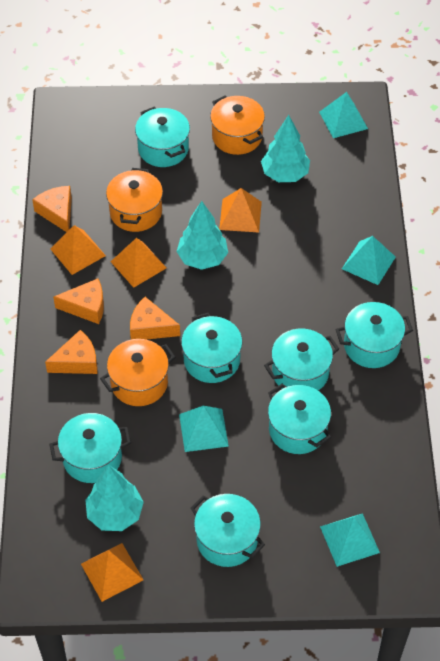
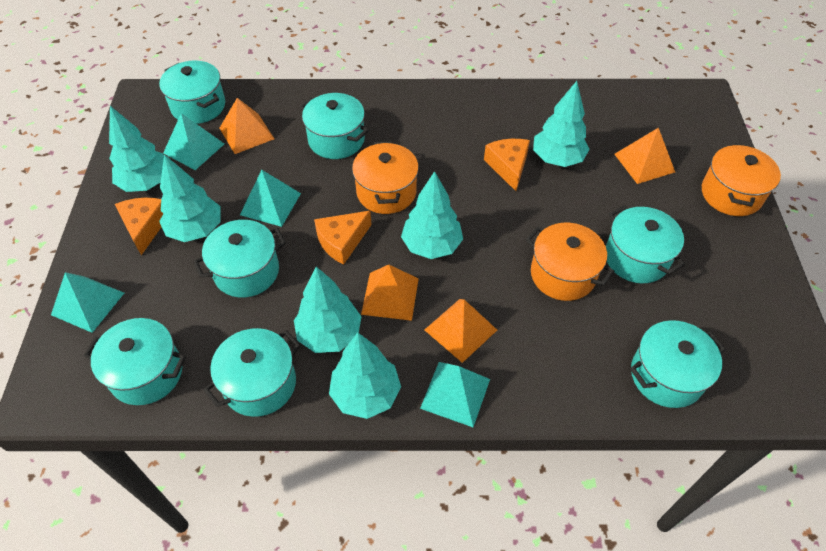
orange cheese: [32,186,72,232] [45,330,97,374] [53,278,104,324] [130,297,180,340] = 4 -> [115,198,163,255] [314,211,372,264] [484,139,530,191] = 3
turquoise tree: [85,465,144,531] [177,201,228,270] [261,115,310,182] = 3 -> [109,106,164,192] [159,154,220,242] [294,267,362,353] [329,333,401,419] [401,171,463,259] [533,81,590,167] = 6

